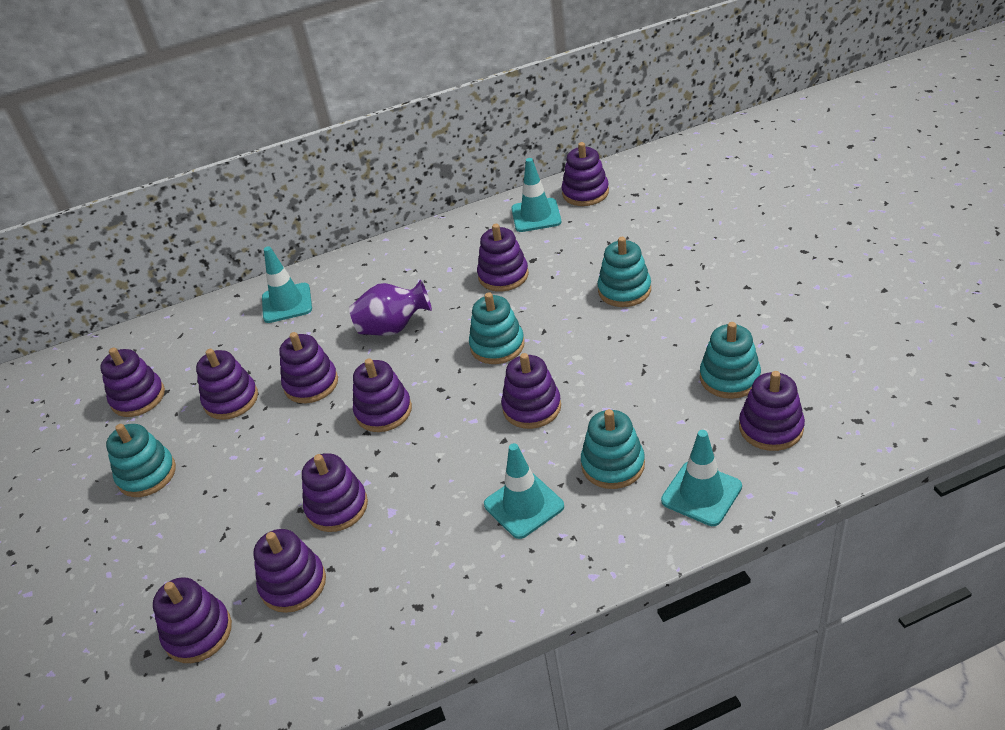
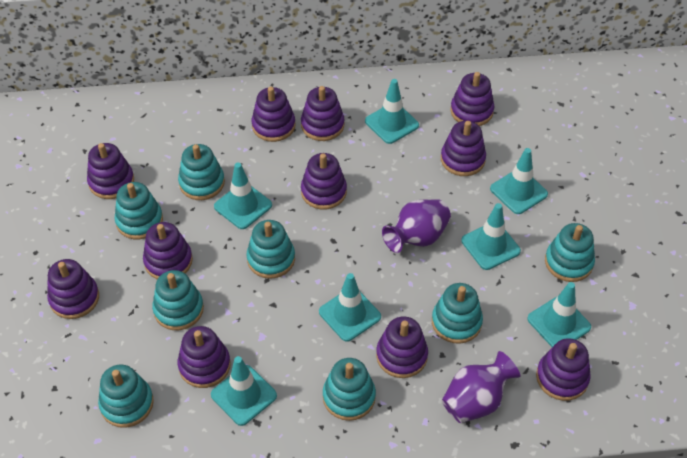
purple vase: [349,280,432,336] = 1 -> [382,199,451,253] [442,351,520,423] = 2
turquoise stacking toy: [106,424,176,497] [469,292,525,364] [581,409,645,489] [597,237,651,307] [700,322,761,399] = 5 -> [98,365,154,428] [115,182,163,239] [152,270,204,330] [178,144,225,200] [246,220,295,279] [323,358,376,421] [432,283,483,344] [545,223,595,282] = 8
turquoise traffic cone: [262,246,312,323] [484,443,564,539] [511,158,561,232] [661,430,742,526] = 4 -> [211,356,277,426] [214,163,272,229] [319,273,381,342] [365,79,419,144] [461,203,521,270] [490,148,548,214] [527,282,591,347] = 7

